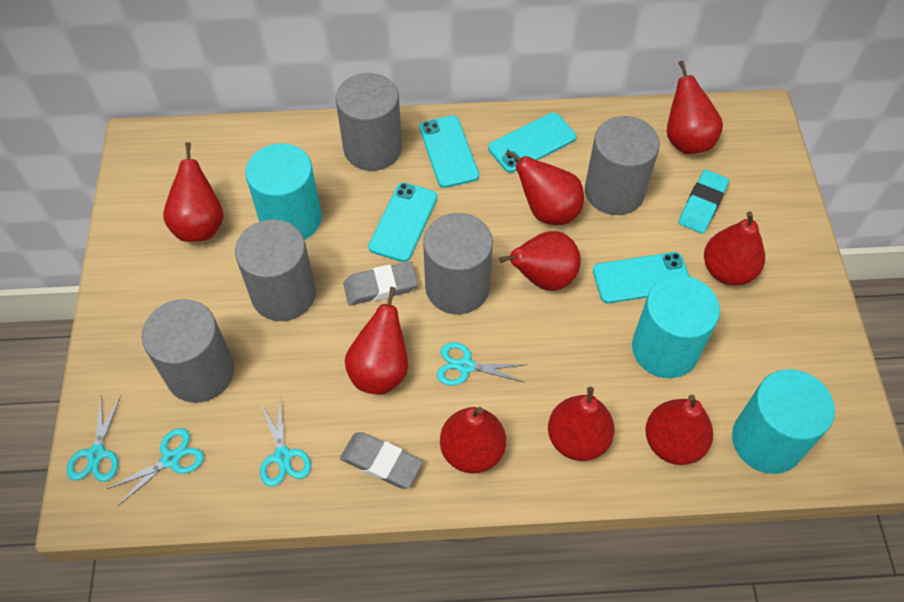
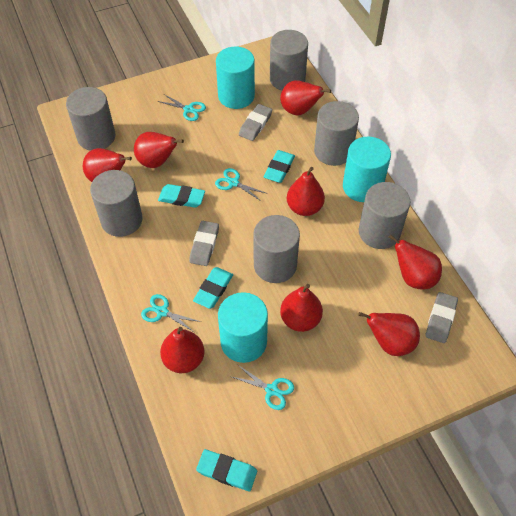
grey cylinder: [142,299,234,403] [235,219,316,321] [336,73,402,171] [423,213,493,314] [585,116,660,215] = 5 -> [66,87,116,151] [90,170,143,237] [253,215,300,283] [270,30,308,90] [314,101,359,166] [359,182,410,249] = 6
grey eraser: [340,432,423,488] [343,262,418,305] = 2 -> [189,221,219,266] [239,104,272,141] [425,292,458,343] = 3
red pear: [163,142,223,242] [345,287,408,394] [440,407,506,474] [499,231,581,291] [505,150,584,225] [548,387,615,461] [645,395,713,465] [667,60,723,154] [704,211,765,285] = 9 -> [83,148,132,182] [134,132,184,168] [160,327,205,373] [280,80,331,116] [280,284,323,332] [287,167,325,216] [358,312,420,356] [388,234,442,290] = 8
turquoise eraser: [679,170,729,234] = 1 -> [158,184,205,208] [193,267,233,309] [196,449,257,491] [263,150,295,183] = 4
turquoise phone: [368,182,437,262] [419,115,479,188] [488,113,576,173] [593,252,690,303] = 4 -> none = 0

